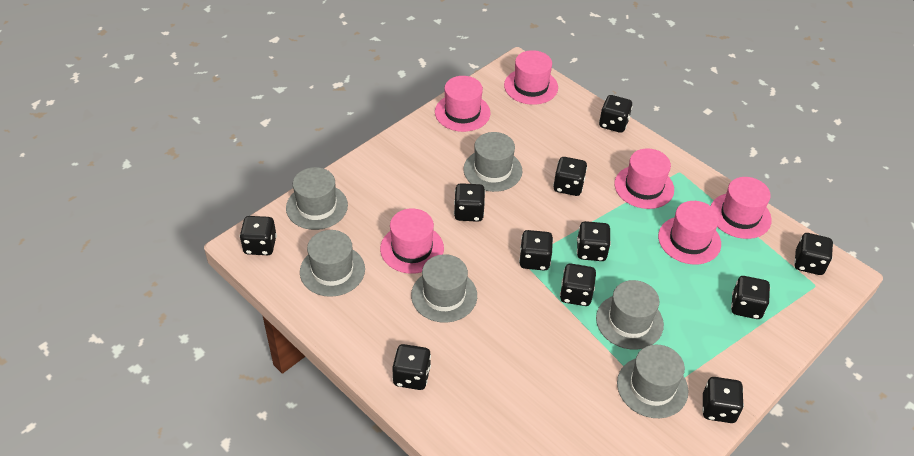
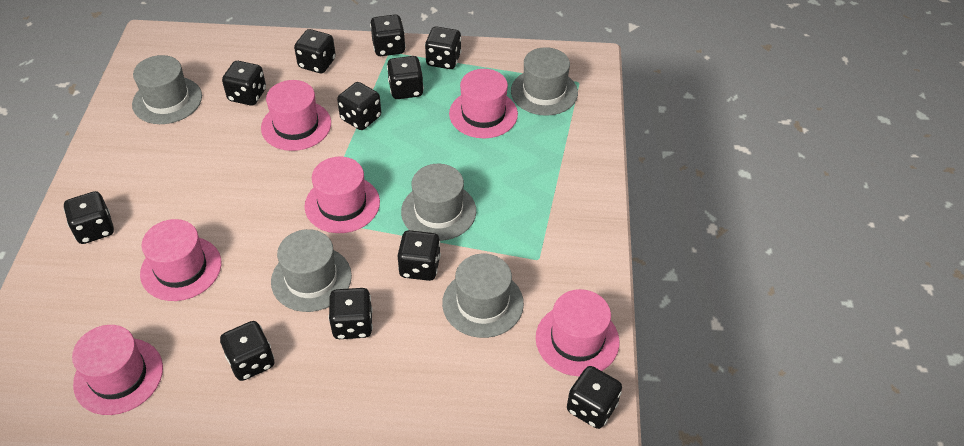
grey hat: [286,167,348,230] [300,230,365,297] [411,254,477,323] [463,132,522,192] [596,280,664,350] [617,345,688,418] = 6 -> [132,55,202,124] [271,229,352,312] [401,164,476,241] [442,254,524,338] [511,47,578,116] = 5

